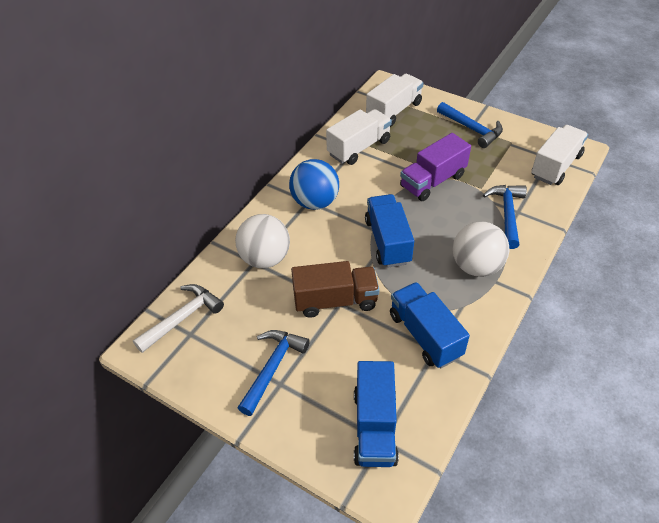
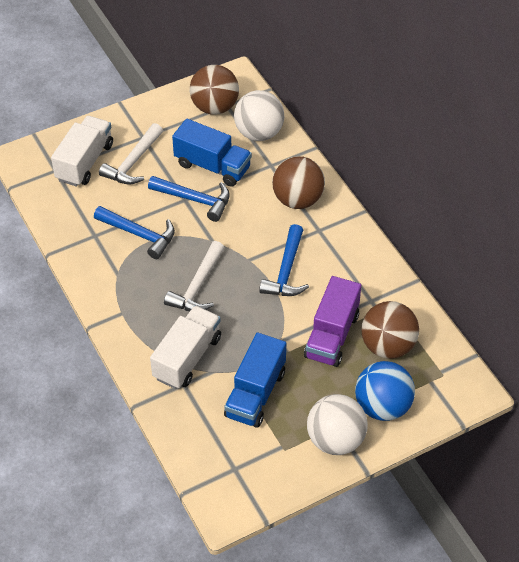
blue truck: [354,361,399,467] [365,194,414,268] [390,282,470,368] = 3 -> [172,119,252,187] [224,332,286,428] = 2
brown ball: none = 0 -> [190,65,239,115] [272,156,325,209] [361,301,419,359] = 3
brown truck: [291,261,379,318] = 1 -> none = 0
white hammer: [133,284,224,353] = 1 -> [99,123,163,184] [164,241,224,311] = 2
white truck: [326,109,392,165] [366,74,424,127] [531,125,588,185] = 3 -> [51,116,113,187] [150,306,221,389] = 2

